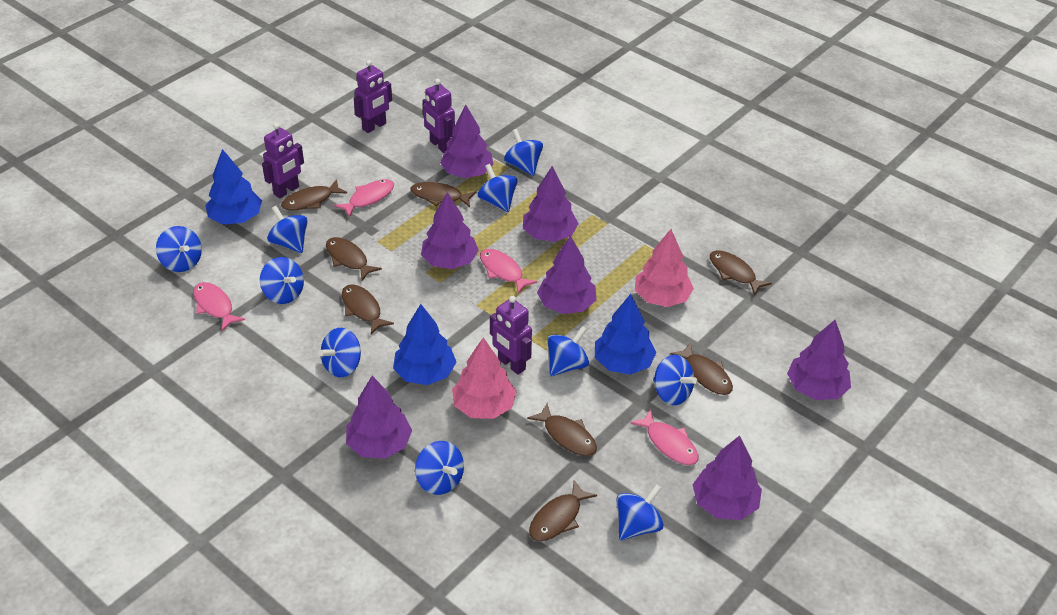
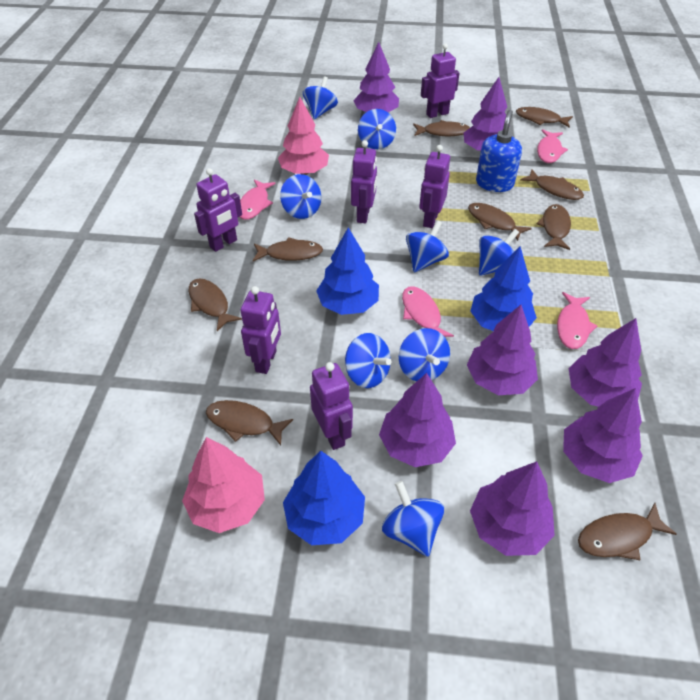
blue soap dispenser: none = 0 -> [476,110,522,192] = 1
blue spinning top: [156,226,202,272] [260,257,304,304] [267,206,308,253] [319,328,361,377] [415,441,464,495] [478,164,517,212] [504,129,543,176] [547,326,589,376] [616,484,664,540] [653,355,697,405] = 10 -> [280,174,321,219] [303,76,338,119] [345,333,392,388] [358,109,396,149] [382,481,444,557] [399,328,450,381] [406,220,449,273] [479,229,519,276] = 8
brown fish: [281,179,347,210] [326,237,382,280] [342,284,394,334] [410,182,477,207] [527,404,597,456] [529,480,597,541] [670,342,733,395] [710,250,772,296] = 8 -> [189,278,242,331] [206,400,293,445] [253,237,323,261] [413,120,470,136] [468,203,532,241] [516,107,573,128] [520,169,584,200] [536,204,571,250] [578,503,676,560] = 9
purple robot: [262,123,304,198] [354,60,392,133] [423,79,455,153] [490,296,532,375] = 4 -> [194,168,242,252] [241,286,281,374] [310,362,353,450] [351,140,377,223] [419,145,450,228] [421,43,460,118] = 6

